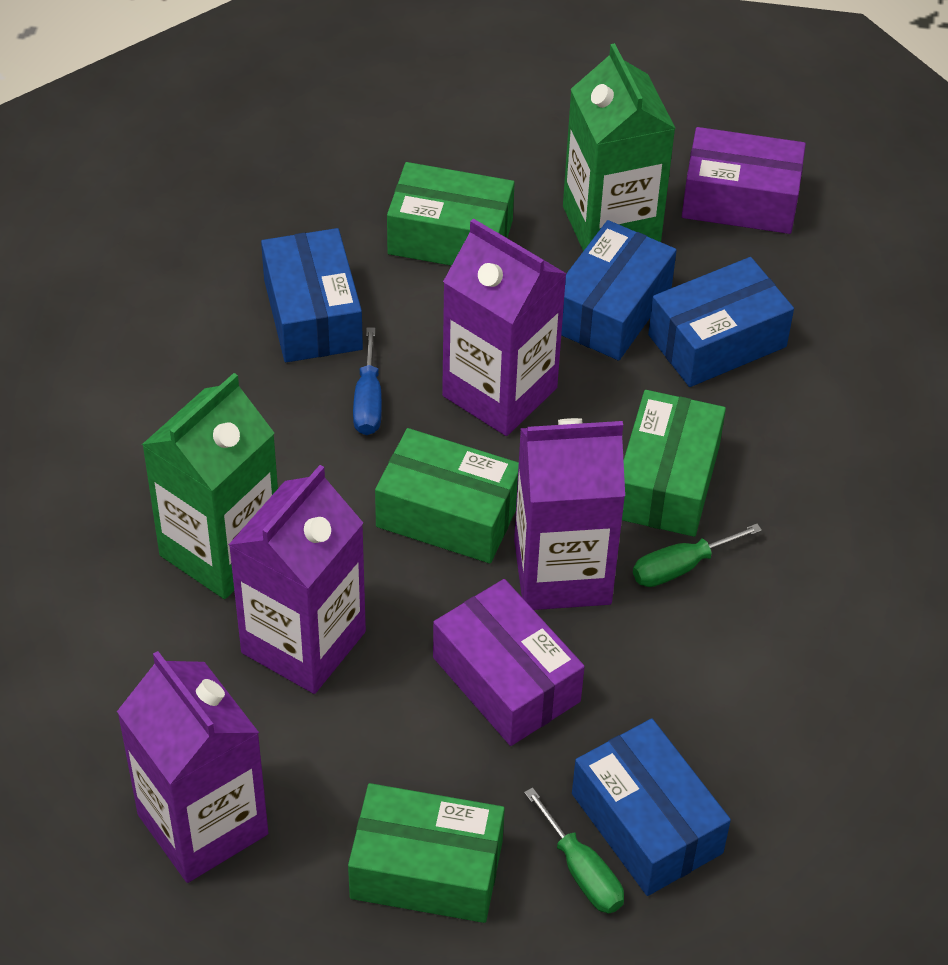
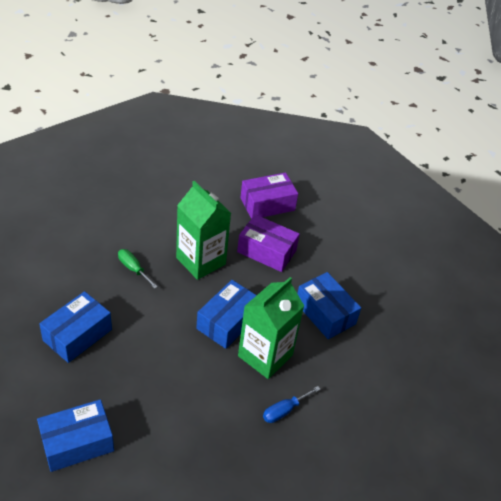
green box: [348,783,505,923] [375,428,519,563] [387,162,515,266] [622,390,726,537] = 4 -> none = 0
green screwdriver: [524,787,624,914] [633,524,762,587] = 2 -> [118,249,158,289] = 1
purple carton: [117,651,268,883] [229,465,366,694] [442,218,567,436] [514,418,625,610] = 4 -> none = 0

